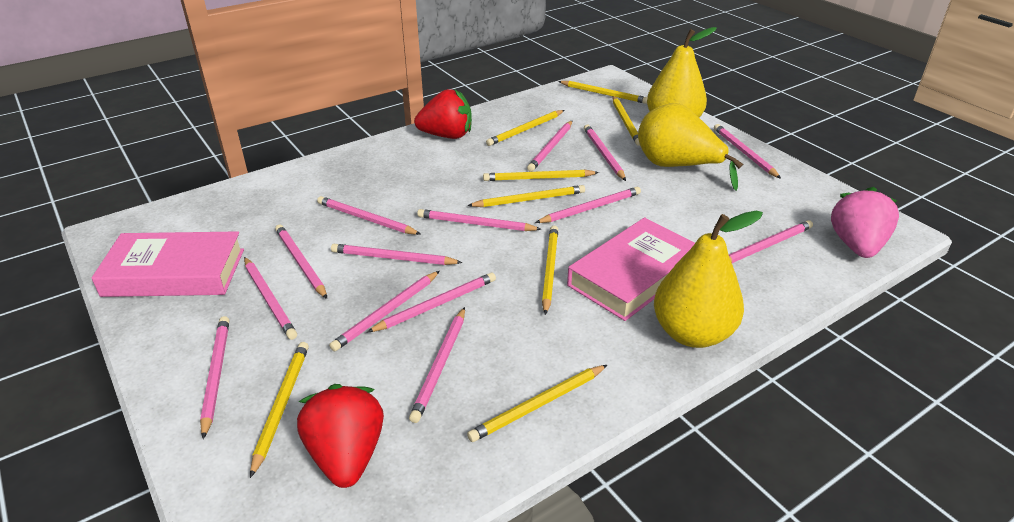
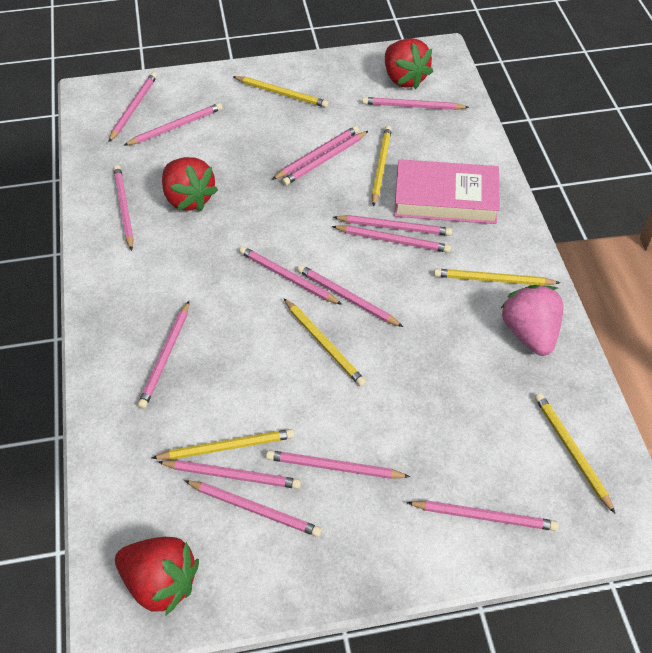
pink book: [91,231,244,297] [567,217,695,321] = 2 -> [394,159,500,224] = 1
pink pencil: [200,316,229,439] [244,257,297,340] [275,224,327,299] [317,196,421,235] [329,271,440,352] [331,244,463,265] [367,272,496,332] [409,307,465,423] [417,209,542,231] [527,121,572,172] [535,187,641,223] [584,125,626,181] [714,124,781,179] [729,220,813,263] = 14 -> [109,72,157,142] [113,165,134,251] [123,103,223,146] [138,301,189,409] [158,460,301,489] [184,480,322,537] [239,246,342,305] [266,450,410,479] [272,126,359,180] [282,131,368,185] [297,265,403,327] [332,225,451,253] [333,215,452,236] [362,97,469,110] [407,500,558,531] = 15
red strawberry: [297,384,384,488] [414,89,472,139] = 2 -> [115,537,199,615] [162,157,218,211] [385,38,433,89] = 3
yellow pear: [638,103,743,191] [647,27,717,117] [654,210,763,348] = 3 -> none = 0
yellow pencil: [250,342,309,478] [467,185,585,207] [467,365,607,442] [483,169,599,181] [486,110,564,146] [542,226,558,315] [558,81,647,104] [612,96,640,146] = 8 -> [152,429,294,460] [233,76,329,108] [284,298,366,387] [372,126,392,206] [434,269,560,286] [535,393,615,513] = 6

